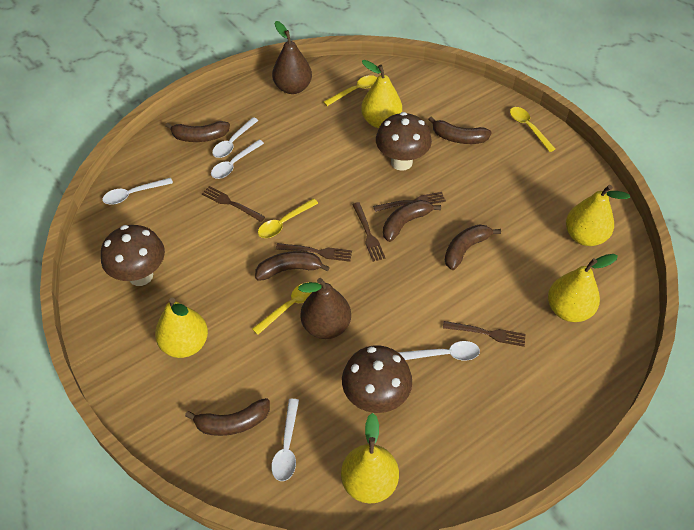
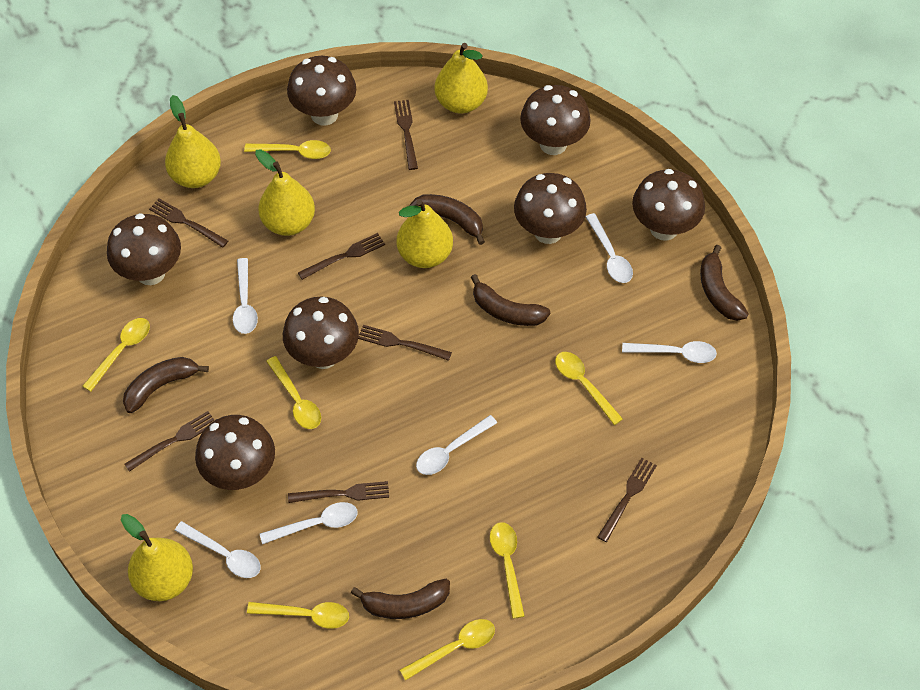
brown banana: [165,121,230,142] [185,398,270,436] [255,251,330,281] [383,200,441,242] [428,116,492,144] [445,224,501,270] = 6 -> [123,357,209,413] [351,579,450,619] [410,194,485,245] [471,274,550,326] [700,245,749,321] = 5
brown fork: [202,186,265,222] [276,243,352,262] [352,202,386,262] [373,192,446,212] [443,321,526,347] = 5 -> [125,411,214,472] [149,199,228,248] [288,481,389,503] [298,233,385,280] [358,325,452,361] [394,100,418,170] [598,458,657,542] = 7
brown mushroom: [101,225,165,286] [342,345,412,413] [376,112,432,171] = 3 -> [107,213,181,285] [195,415,275,490] [283,297,359,369] [287,56,356,125] [514,173,587,244] [520,85,591,155] [632,169,705,241] = 7
brown pear: [272,21,312,94] [298,278,351,339] = 2 -> none = 0
white spoon: [102,178,173,205] [211,140,264,179] [212,117,259,158] [271,399,299,481] [398,341,480,361] = 5 -> [175,521,261,578] [233,258,258,334] [260,502,358,544] [416,415,497,475] [586,213,633,283] [622,341,717,363] = 6
yellow spoon: [252,282,312,335] [258,198,318,238] [323,75,377,106] [510,107,555,152] = 4 -> [83,318,150,392] [244,140,331,159] [247,602,349,629] [266,356,321,429] [400,619,495,681] [490,522,525,619] [555,352,623,425] = 7

